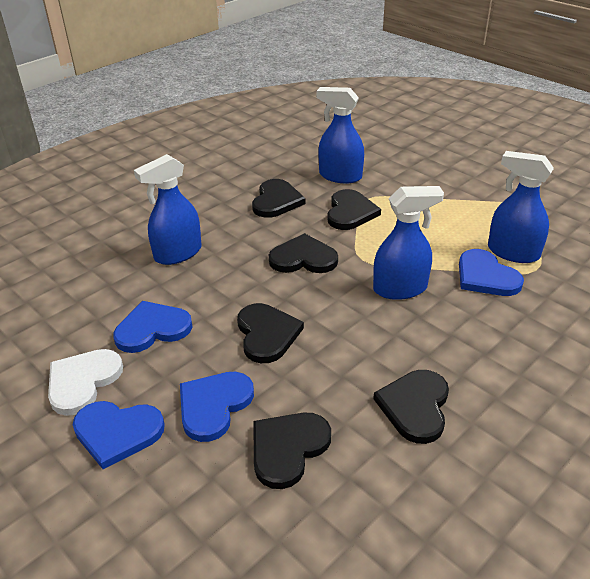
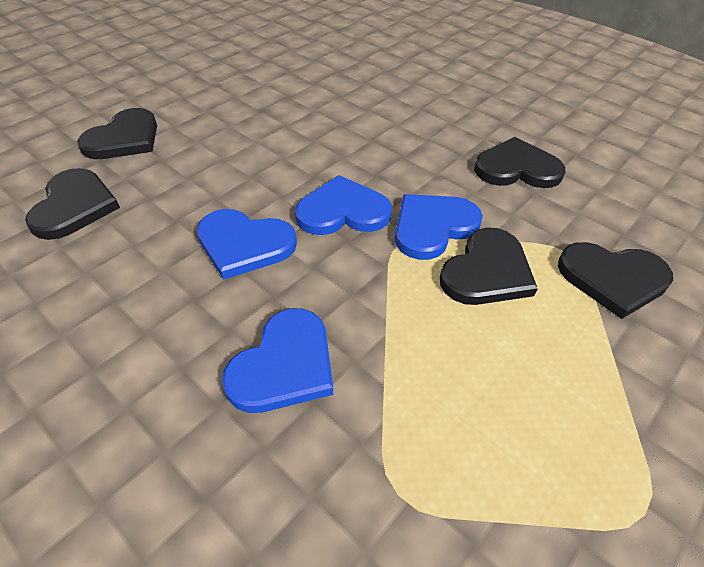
black heart: [237,303,304,363] [252,179,305,218] [253,413,331,489] [269,233,338,273] [327,189,381,230] [373,370,449,444] = 6 -> [25,168,120,240] [77,108,157,159] [440,227,538,305] [474,137,565,188] [558,242,673,319] = 5
blue spray bottle: [134,154,202,265] [317,87,364,183] [373,186,444,300] [488,151,554,263] = 4 -> none = 0
white heart: [48,349,123,416] = 1 -> none = 0

